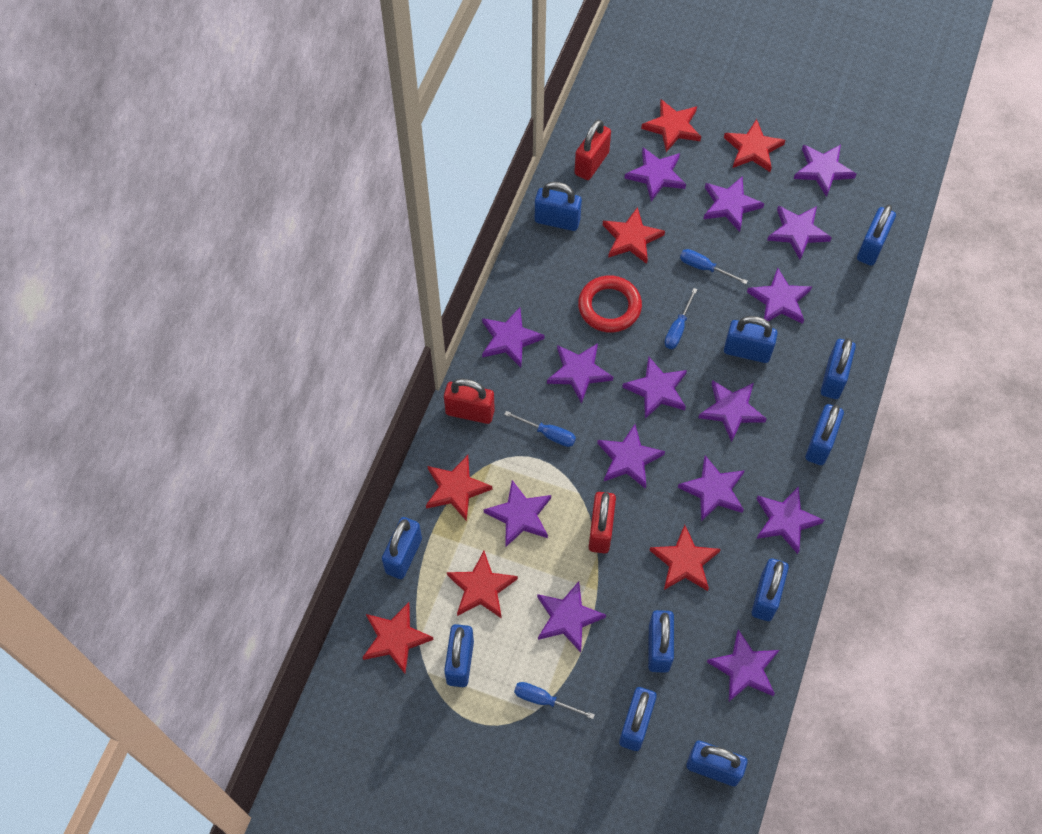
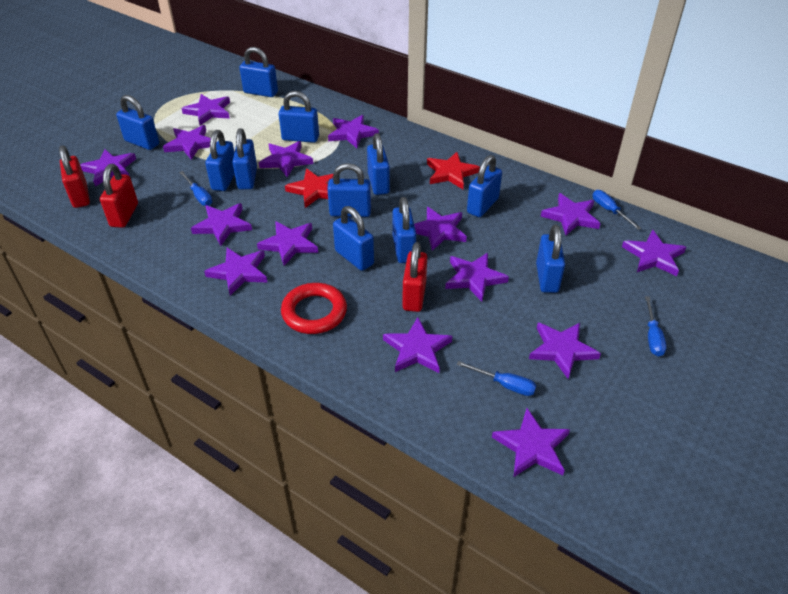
red star: [362,602,434,674] [426,455,492,521] [447,551,518,618] [603,207,665,264] [641,99,701,152] [649,525,721,591] [724,119,785,172] = 7 -> [285,168,333,208] [427,152,480,189] = 2

